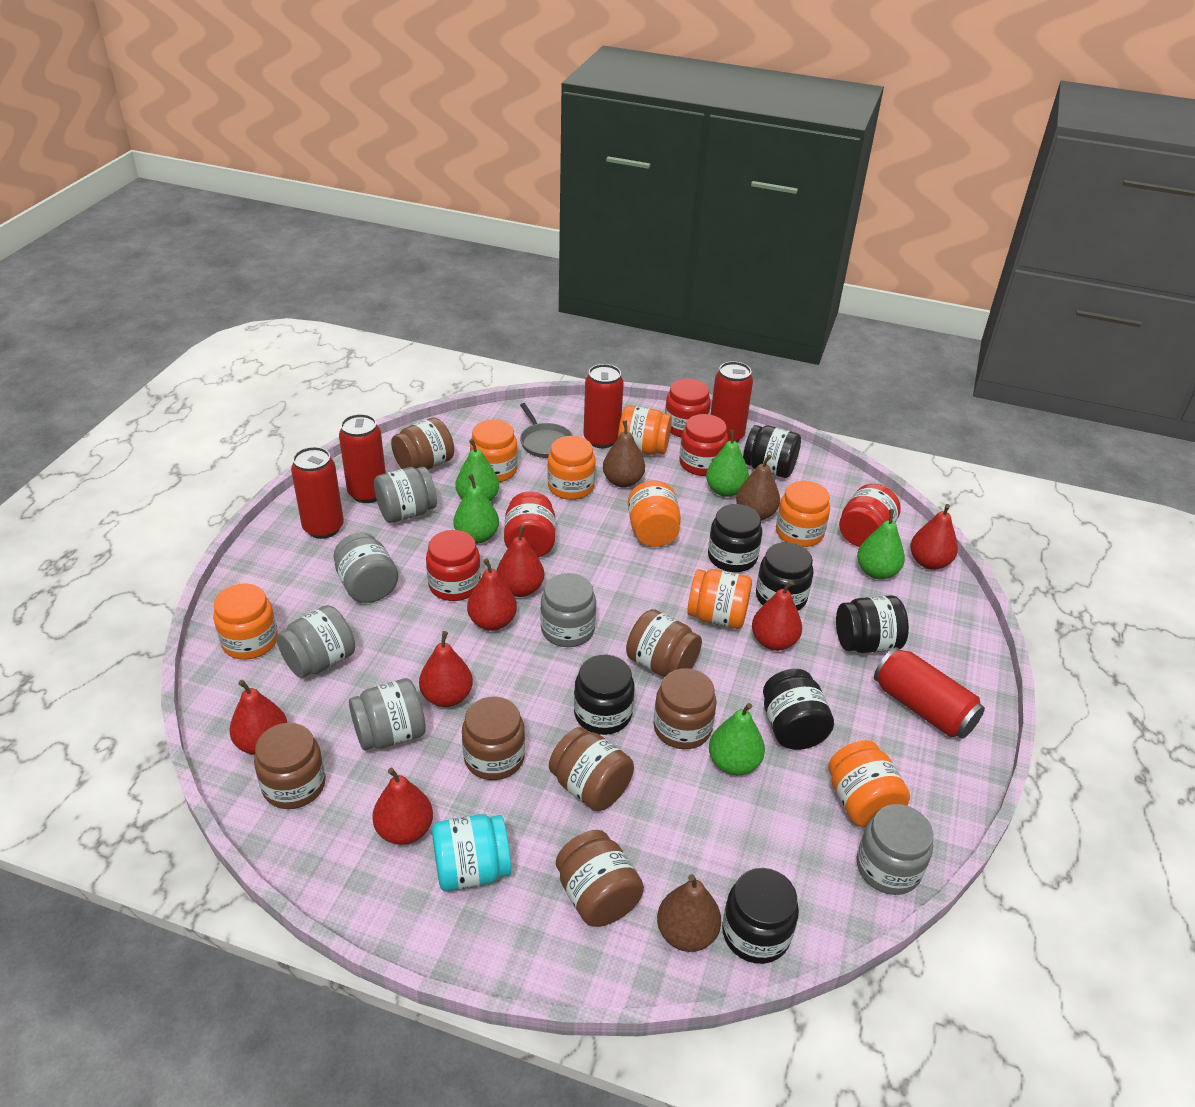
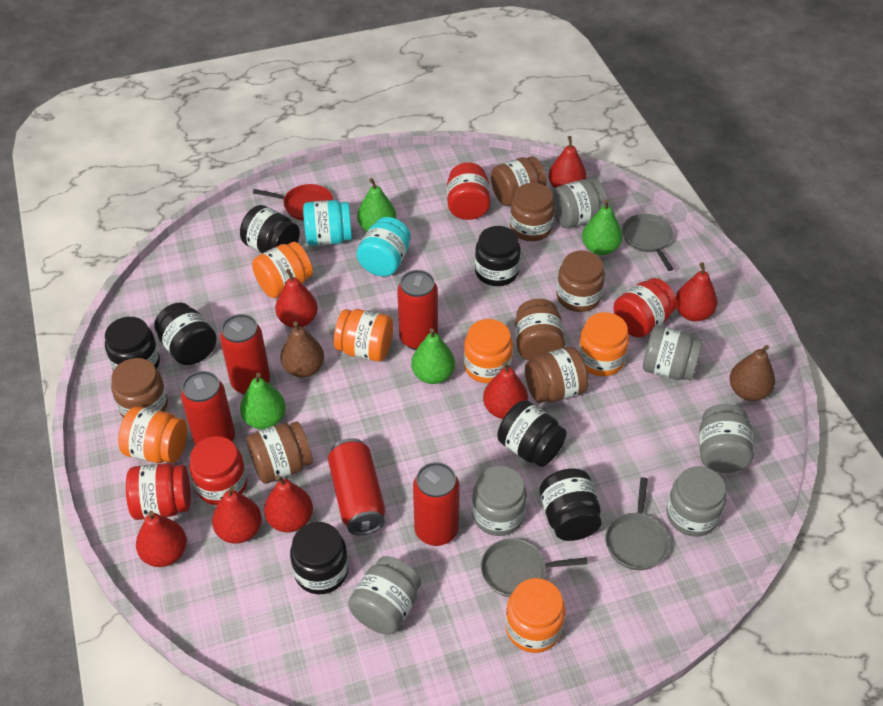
brown pear: [603,420,645,488] [657,874,721,952] [736,454,780,520] = 3 -> [280,322,324,378] [729,345,775,401] = 2
green pear: [453,474,499,544] [455,439,499,501] [706,430,749,497] [709,703,765,775] [857,509,905,579] = 5 -> [240,373,286,429] [357,178,396,232] [411,328,455,384] [582,200,622,255] = 4
grey pan: [520,403,573,458] = 1 -> [481,538,588,597] [605,477,669,570] [622,214,673,271] = 3
orange jar: [213,583,278,660] [470,420,518,482] [547,436,596,500] [618,405,672,455] [628,481,681,547] [687,569,752,629] [776,481,830,547] [828,740,910,827] = 8 -> [118,406,187,463] [252,242,313,298] [334,309,393,362] [464,319,513,383] [506,578,565,653] [578,312,629,376] = 6
red jar: [426,530,481,601] [504,491,556,558] [665,379,711,438] [679,414,728,476] [839,484,901,547] = 5 -> [126,463,190,520] [189,436,247,505] [447,163,490,220] [614,278,677,338] = 4
red pan: none = 0 -> [253,184,333,221] = 1
turquoise jar: [432,814,511,892] = 1 -> [303,200,352,246] [356,217,411,276] = 2

